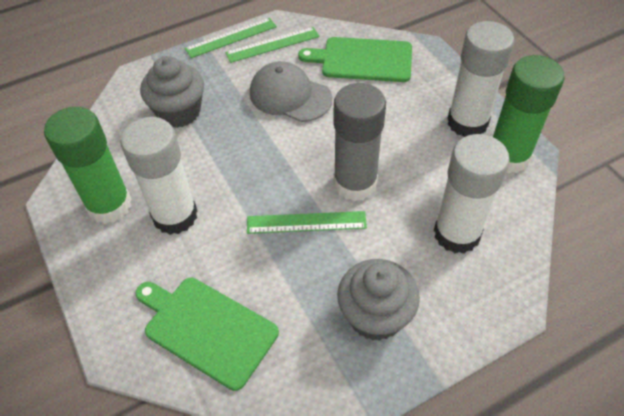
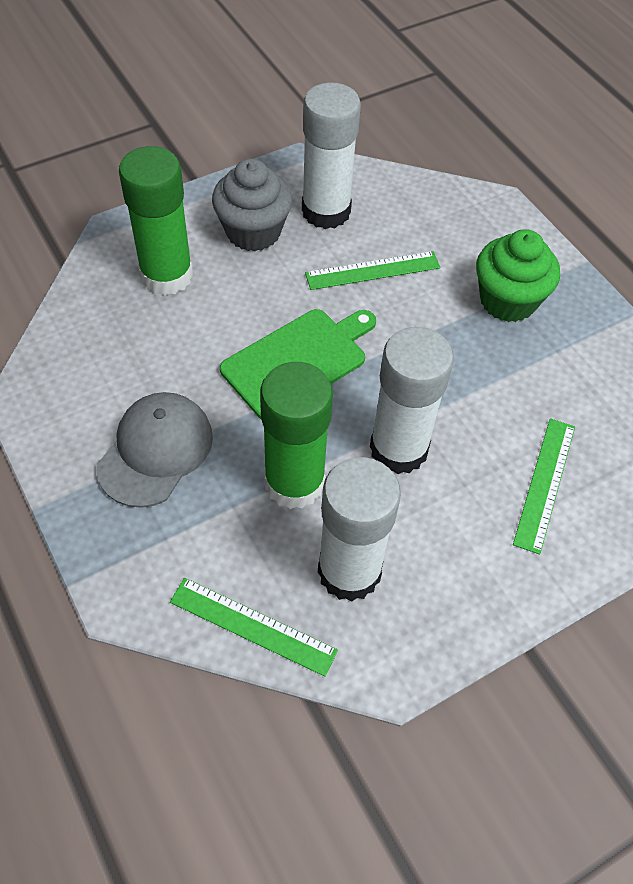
green cupcake: none = 0 -> [476,229,560,322] = 1
green cutting board: [135,278,279,391] [298,37,412,82] = 2 -> [220,309,376,419] = 1
grey cupcake: [140,56,204,128] [337,259,420,341] = 2 -> [212,159,292,251] = 1
grey glue stick: [333,83,386,201] = 1 -> none = 0

